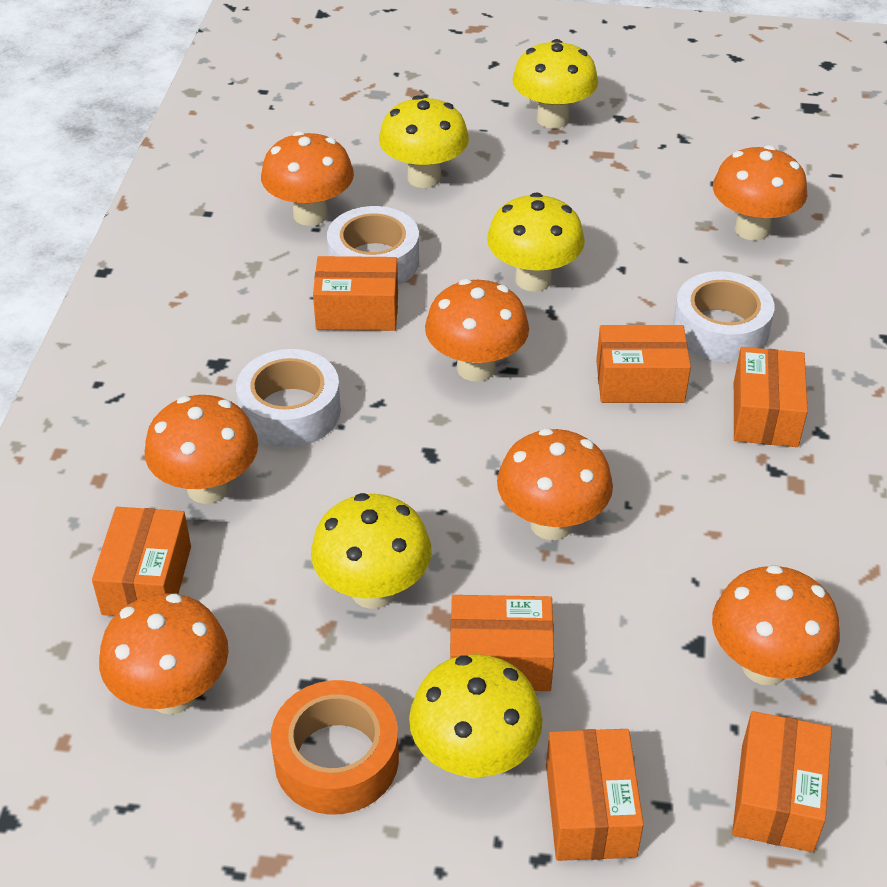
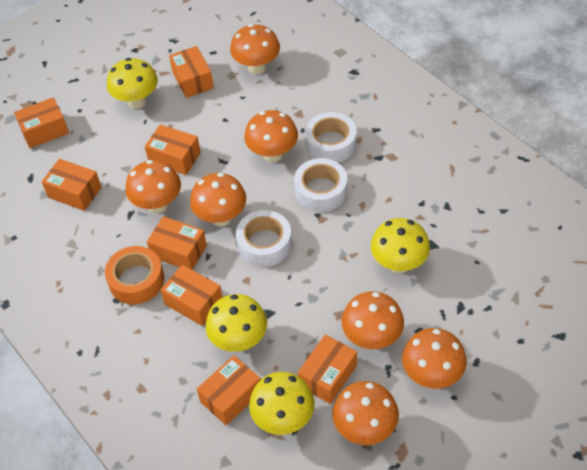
orange box: [92,507,191,616] [313,256,398,331] [450,595,554,691] [546,729,644,861] [596,325,691,403] [732,711,832,852] [734,347,808,447] = 7 -> [14,97,69,148] [42,159,101,211] [145,125,201,175] [147,216,207,270] [161,265,223,326] [169,46,214,98] [197,355,261,425] [298,334,357,404] = 8
yellow mushroom: [311,493,432,609] [379,95,469,188] [409,654,543,779] [487,192,585,292] [512,39,598,129] = 5 -> [107,58,158,109] [205,294,267,352] [249,372,315,435] [371,218,430,273] = 4

